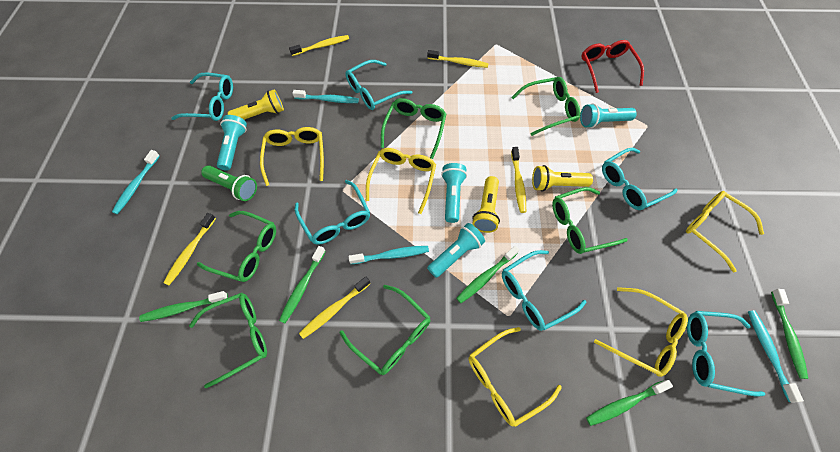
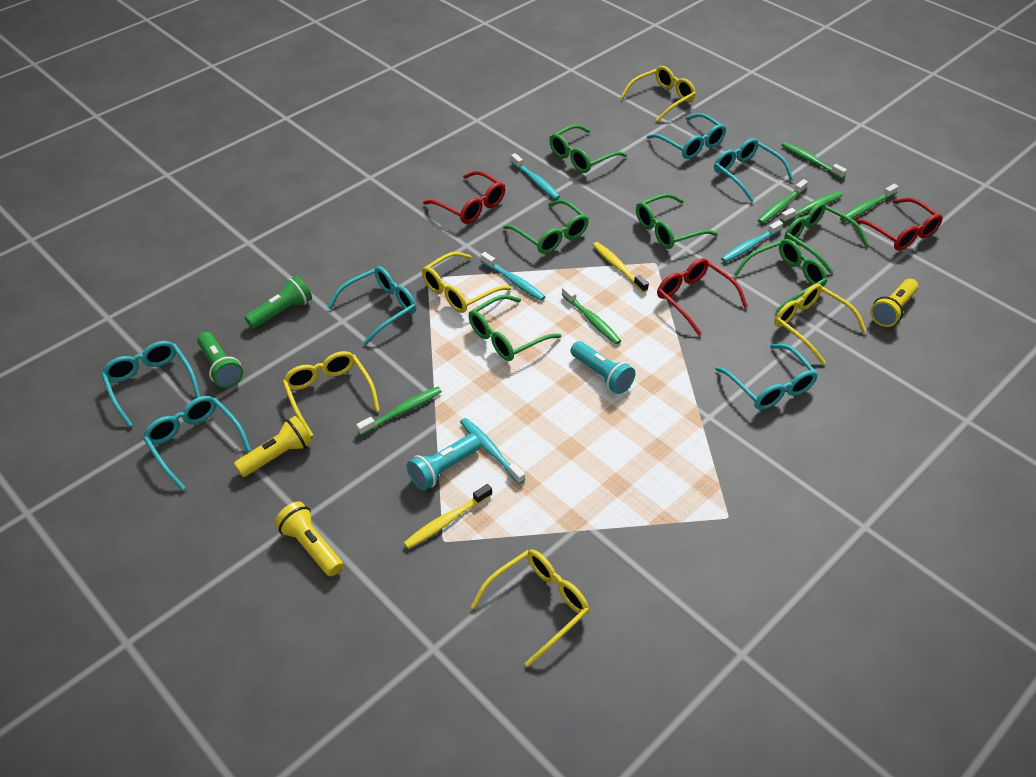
green flashlight: [201,165,257,201] = 1 -> [197,332,243,388] [245,275,312,329] = 2
green toothbrush: [139,291,228,322] [279,246,326,323] [456,246,519,303] [586,380,673,426] [771,289,808,379] = 5 -> [356,387,442,435] [562,286,621,345] [758,179,808,224] [780,192,843,223] [781,142,847,179] [840,184,899,222] = 6
red glasses: [581,40,644,93] = 1 -> [423,171,505,224] [657,258,748,335] [854,198,943,250] = 3
turquoise flashlight: [217,115,247,171] [427,223,485,278] [441,163,467,223] [580,103,637,128] = 4 -> [407,434,481,490] [570,341,635,394] = 2
yellow toothbrush: [163,213,216,285] [289,35,349,56] [299,276,371,339] [427,50,489,68] [511,147,526,213] = 5 -> [404,484,492,549] [593,242,649,293] = 2

